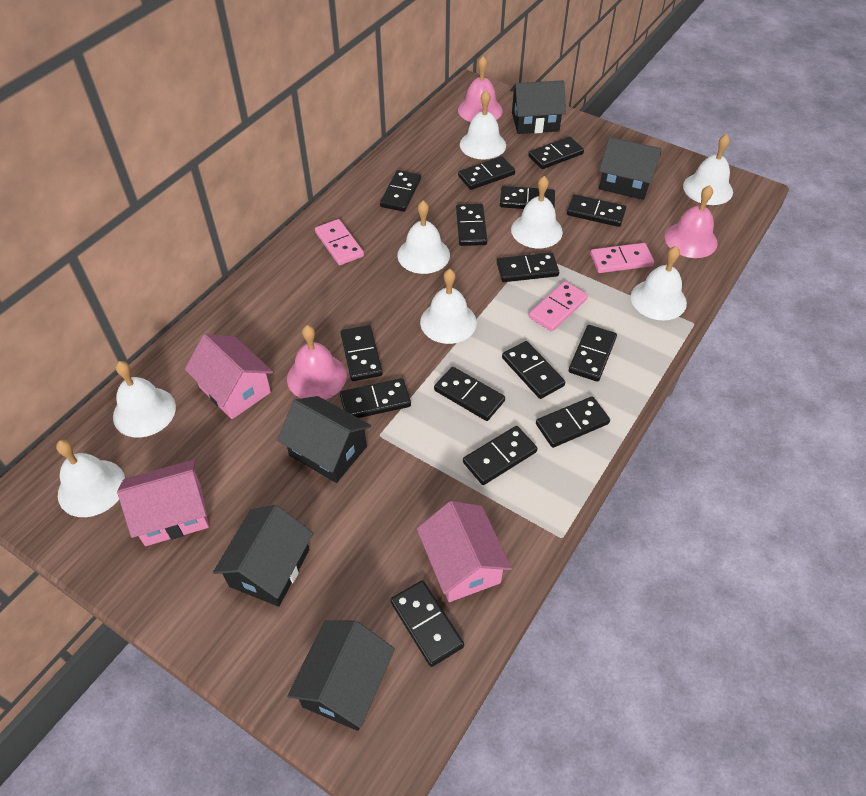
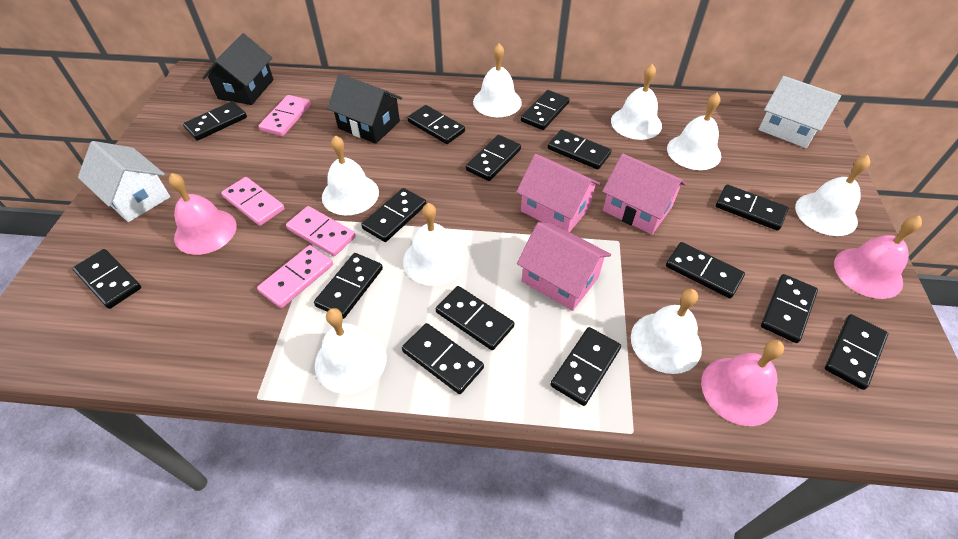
black house: [213,505,313,607] [277,396,371,483] [287,620,395,731] [510,80,566,134] [599,137,661,200] = 5 -> [202,33,273,105] [327,74,402,144] = 2
pink domino: [315,219,364,265] [529,281,588,332] [590,243,654,273] = 3 -> [221,177,285,226] [257,245,333,308] [259,95,311,136] [286,206,356,256] = 4
white house: none = 0 -> [78,141,170,222] [758,76,841,148] = 2

